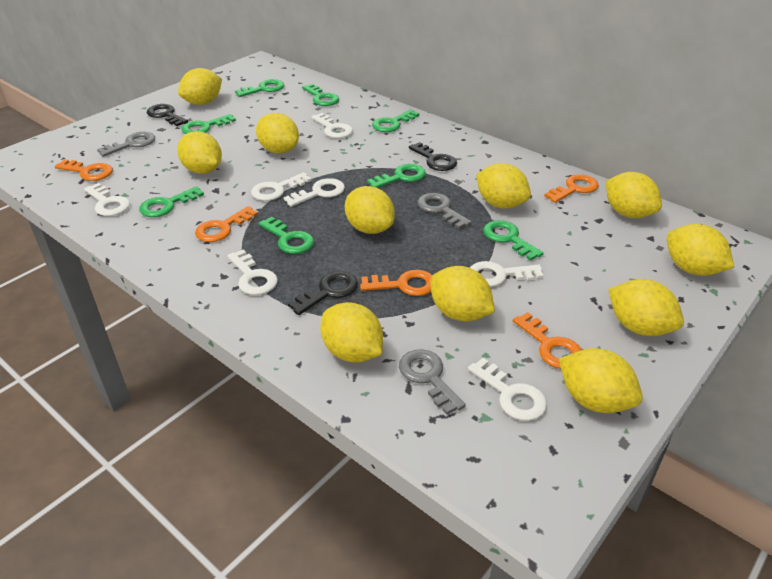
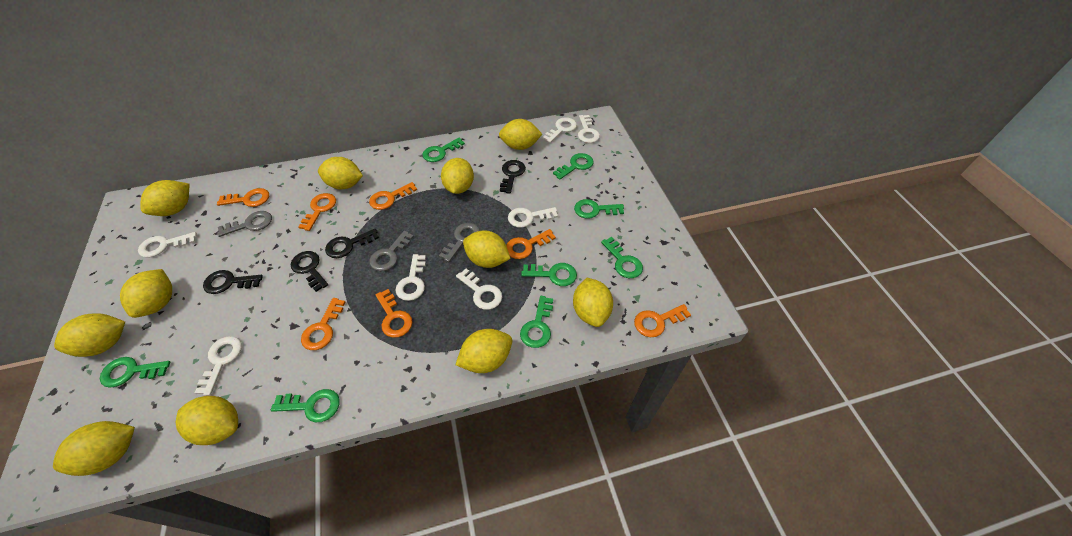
black key: [147,104,188,126] [288,271,358,315] [409,142,457,171] = 3 -> [203,270,263,294] [291,251,328,292] [325,229,379,258] [500,160,526,194] = 4
orange key: [55,159,113,181] [195,206,258,242] [360,270,433,296] [513,312,582,369] [544,174,599,203] = 5 -> [217,188,269,207] [299,193,336,231] [301,298,346,350] [369,182,417,210] [376,289,413,338] [506,229,556,259] [634,304,691,337] = 7

